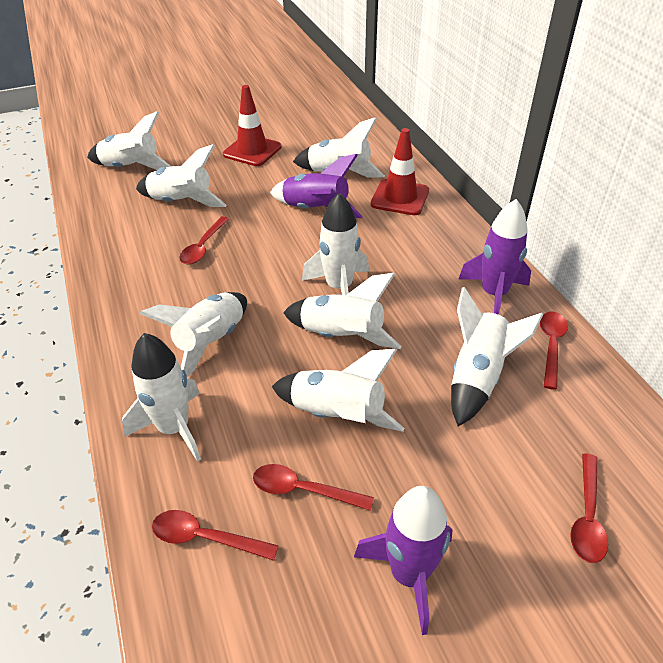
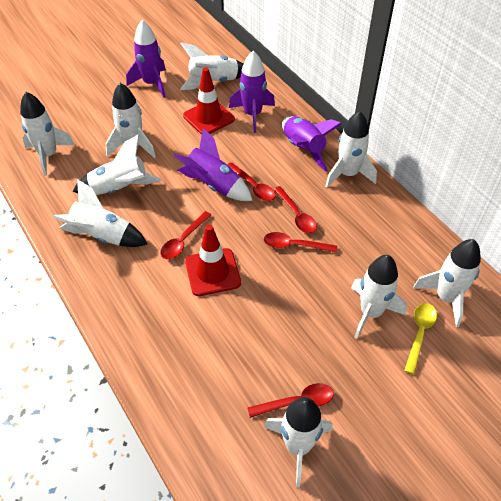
purple rocket: [270,154,363,218] [354,486,453,635] [459,199,531,315] = 3 -> [126,20,166,98] [173,128,252,201] [229,51,275,133] [282,116,342,172] = 4
yellow spoon: none = 0 -> [404,303,437,374] = 1

